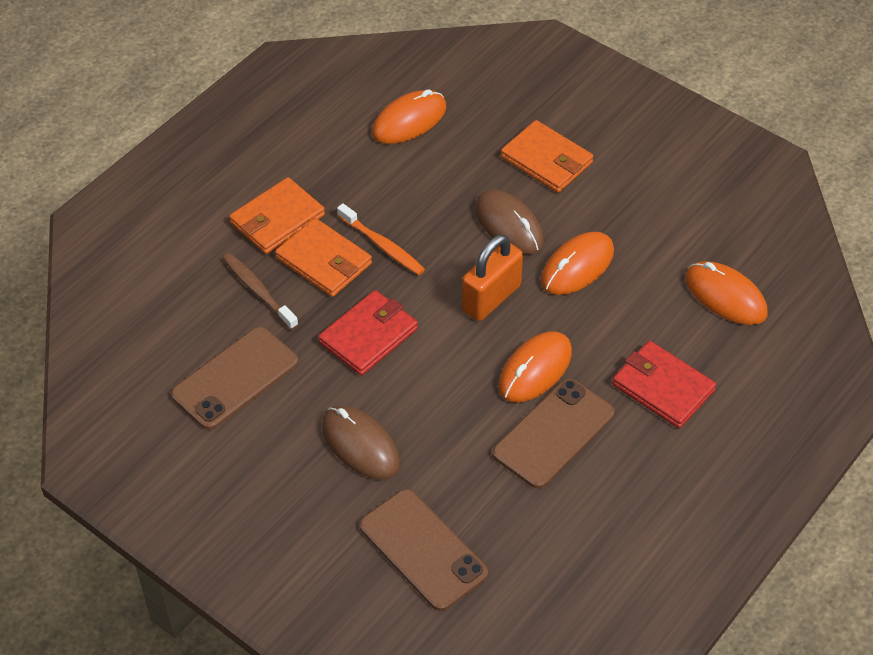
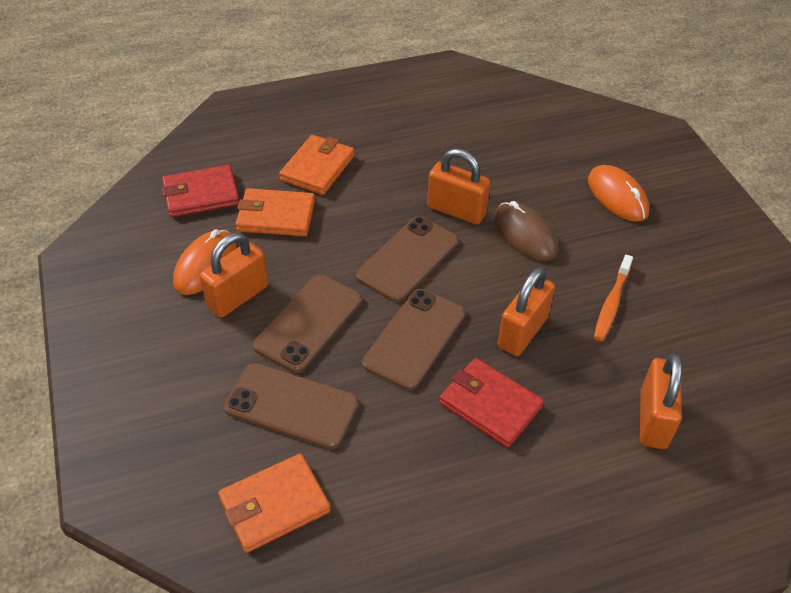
brown mouse: [322,406,400,479] [475,190,544,254] = 2 -> [494,201,558,261] = 1
brown phone: [171,327,298,430] [360,489,488,611] [493,378,614,489] = 3 -> [224,363,358,449] [253,275,362,373] [356,217,458,302] [362,289,465,390] = 4
brown toothbrush: [223,253,299,330] = 1 -> none = 0
orange mouse: [372,89,446,144] [499,331,572,402] [541,232,614,295] [686,261,768,325] = 4 -> [173,229,237,295] [588,165,649,222] = 2
orange padlock: [462,234,523,321] = 1 -> [200,233,268,318] [427,149,491,225] [497,268,555,356] [640,353,682,449] = 4

